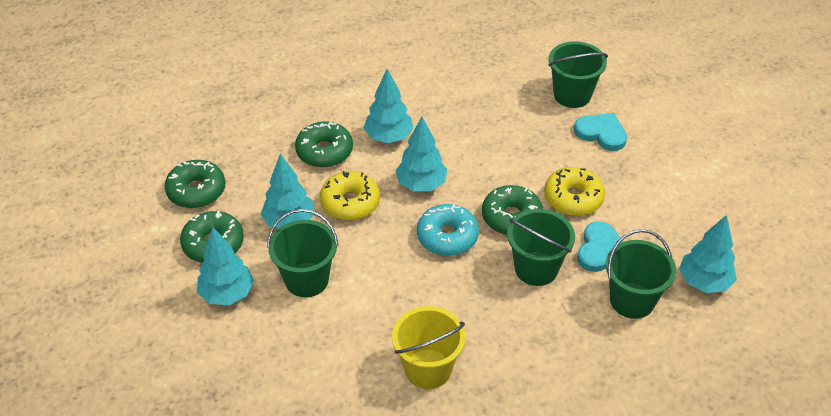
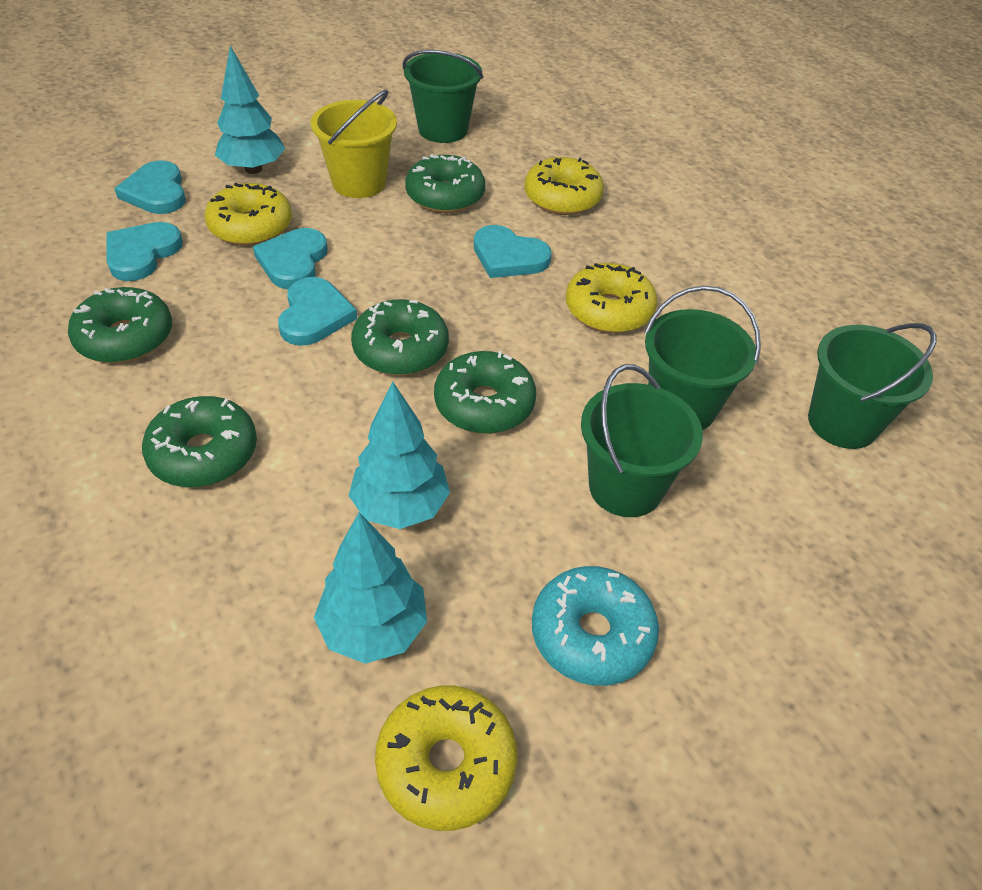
green donut: [165,160,225,208] [180,211,244,263] [295,121,353,168] [482,185,543,235] = 4 -> [68,287,172,363] [142,396,257,488] [351,299,449,375] [405,154,485,213] [434,351,536,434] = 5
turquoise heart: [574,113,627,151] [577,221,623,272] = 2 -> [107,222,183,281] [114,160,186,214] [253,228,328,289] [278,277,357,346] [474,225,552,278] = 5
turquoise tree: [197,227,254,305] [261,154,314,229] [364,69,413,143] [396,117,447,191] [679,215,737,293] = 5 -> [215,46,285,174] [314,512,427,664] [349,381,450,529] = 3
yellow donut: [320,171,380,221] [544,167,605,216] = 2 -> [205,183,292,246] [375,686,517,831] [524,157,604,215] [566,263,657,333] = 4

